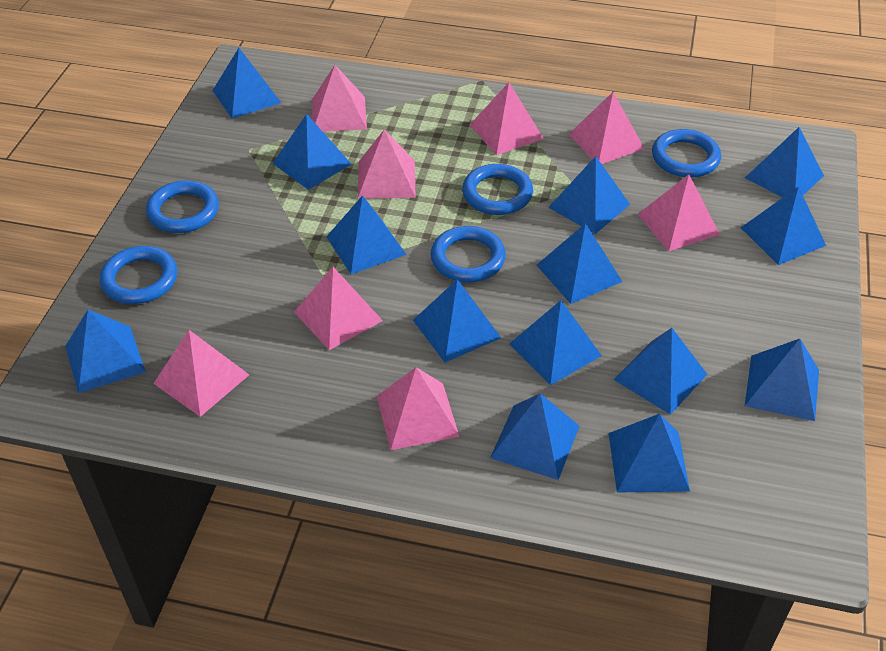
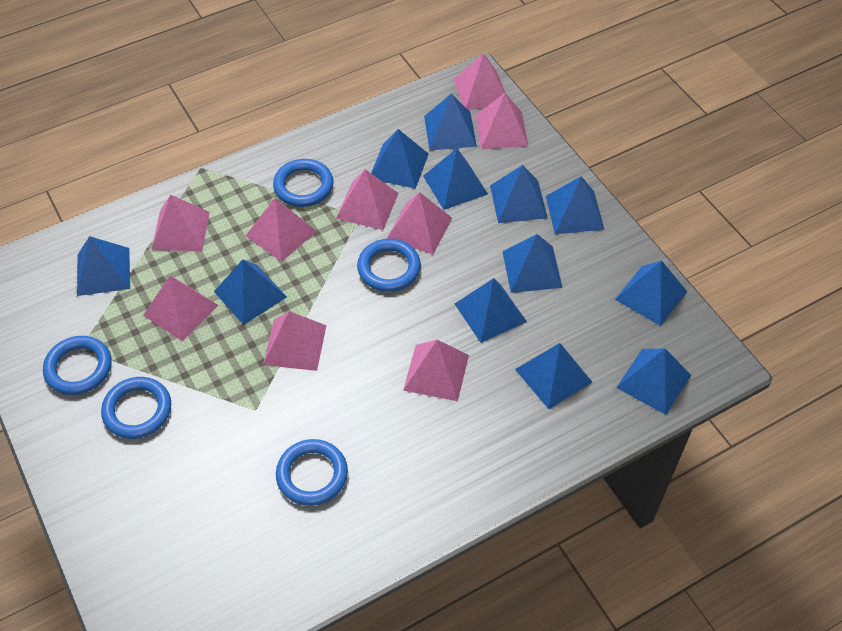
blue pyramid: [65,310,146,393] [212,48,281,119] [272,114,351,190] [326,195,406,274] [413,279,501,363] [490,393,580,480] [509,300,602,385] [537,223,622,304] [548,156,630,234] [608,414,690,492] [614,328,707,415] [741,186,826,265] [745,127,824,197] [745,339,819,421] = 14 -> [77,236,130,296] [214,260,287,325] [371,129,428,189] [423,148,488,210] [424,93,477,150] [455,278,527,343] [490,165,547,223] [502,234,563,293] [515,343,592,409] [546,176,605,234] [615,260,687,326] [616,349,691,415] = 12
pink pyramid: [153,330,249,417] [294,267,383,350] [312,65,367,132] [358,129,416,199] [377,367,460,450] [470,83,544,155] [569,92,645,164] [638,174,720,251] = 8 -> [143,276,218,341] [152,194,210,251] [246,198,317,262] [263,311,327,371] [336,169,399,230] [387,192,452,254] [403,340,469,401] [453,53,505,110] [476,93,528,149] = 9

